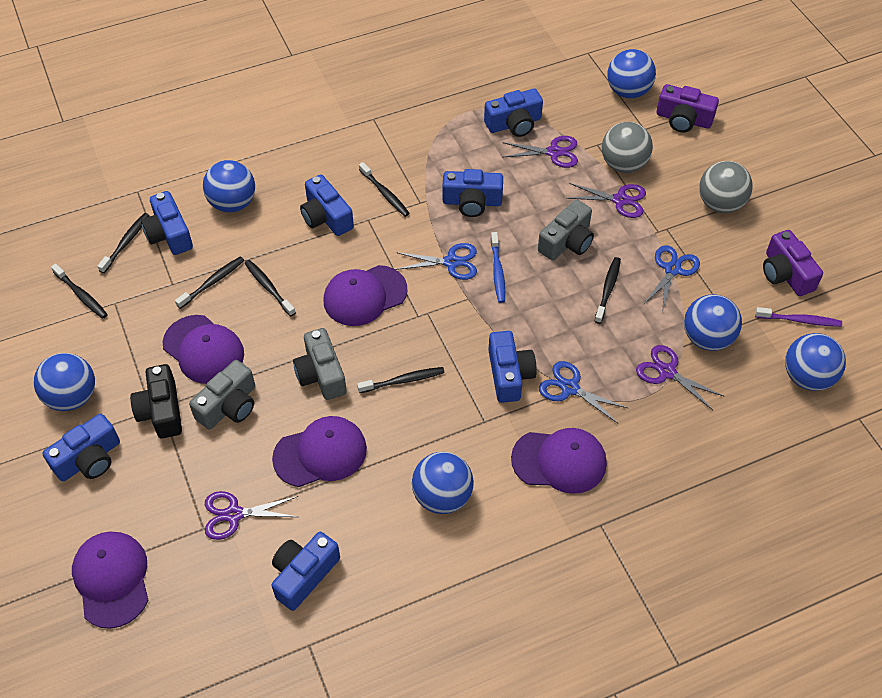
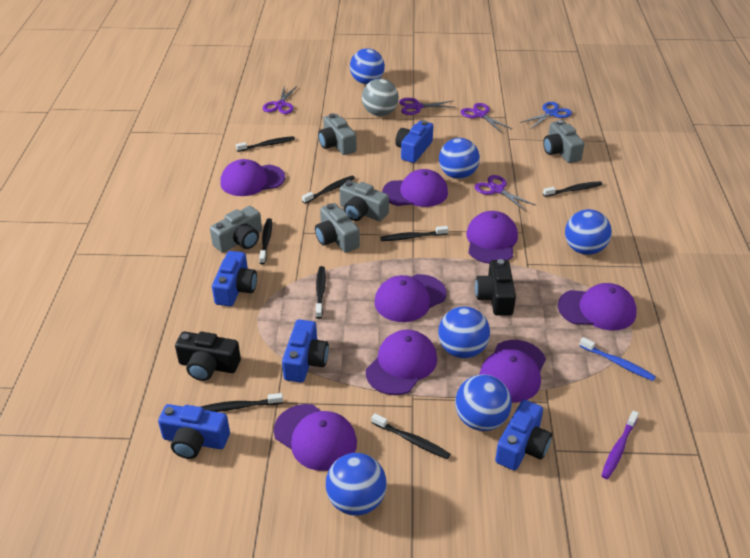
black camera: [130,364,182,439] = 1 -> [175,332,241,381] [475,259,516,315] = 2
black toothbrush: [51,264,108,319] [97,213,150,273] [175,256,244,309] [244,260,296,317] [357,367,445,393] [359,162,410,217] [594,257,621,324] = 7 -> [201,393,283,412] [236,136,295,152] [259,218,272,264] [302,176,355,204] [315,266,326,319] [372,413,450,459] [380,226,448,241] [543,181,603,197] = 8
blue camera: [42,413,120,481] [141,191,193,255] [271,531,340,611] [300,174,354,236] [443,169,503,217] [484,89,543,137] [488,331,537,403] = 7 -> [158,404,230,459] [212,251,257,306] [282,319,329,383] [395,120,433,163] [495,400,552,470] = 5
blue scissors: [396,243,477,280] [539,361,629,423] [643,245,700,313] = 3 -> [520,102,572,129] = 1
grey ball: [602,122,653,173] [699,161,753,213] = 2 -> [362,79,399,116] = 1
grey camera: [189,360,255,430] [293,328,347,400] [538,200,594,261] = 3 -> [210,206,262,253] [315,203,360,253] [318,113,356,155] [340,180,389,221] [543,120,585,163] = 5
purple camera: [656,84,719,132] [763,230,823,296] = 2 -> none = 0
purple cap: [72,532,148,629] [163,315,244,384] [272,416,367,487] [324,265,408,326] [511,428,607,494] = 5 -> [221,159,285,196] [274,404,357,471] [366,330,437,395] [374,274,446,322] [382,169,448,207] [466,211,518,264] [479,340,546,403] [558,283,637,330] = 8

